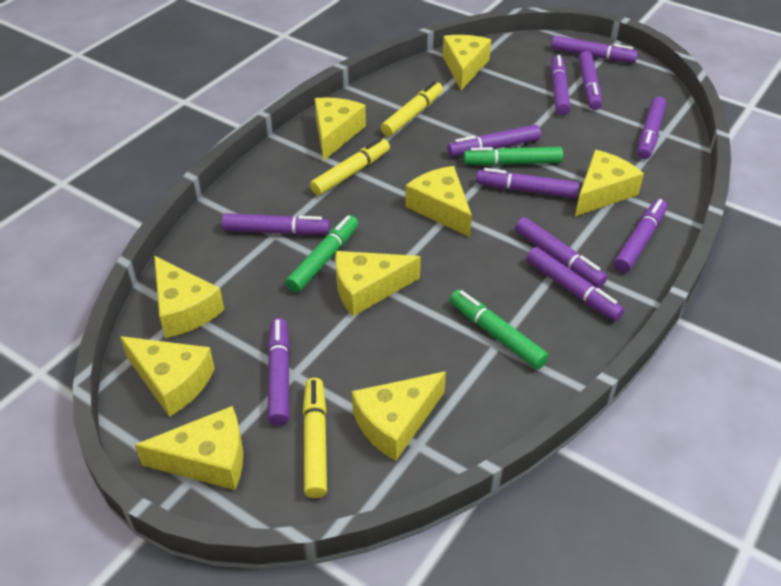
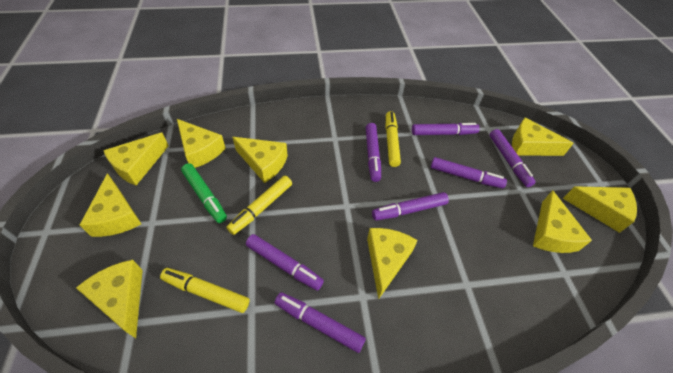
green marker: [285,215,358,293] [450,290,549,369] [463,147,563,166] = 3 -> [181,163,227,223] = 1
purple marker: [222,213,330,235] [267,318,290,426] [447,125,541,157] [476,168,580,198] [515,217,607,288] [527,247,625,321] [551,36,638,63] [551,55,570,115] [578,51,602,110] [614,199,667,273] [638,96,666,159] = 11 -> [246,234,324,291] [275,292,366,353] [366,123,381,182] [372,192,449,220] [412,123,480,135] [431,157,507,188] [489,129,536,187] = 7

